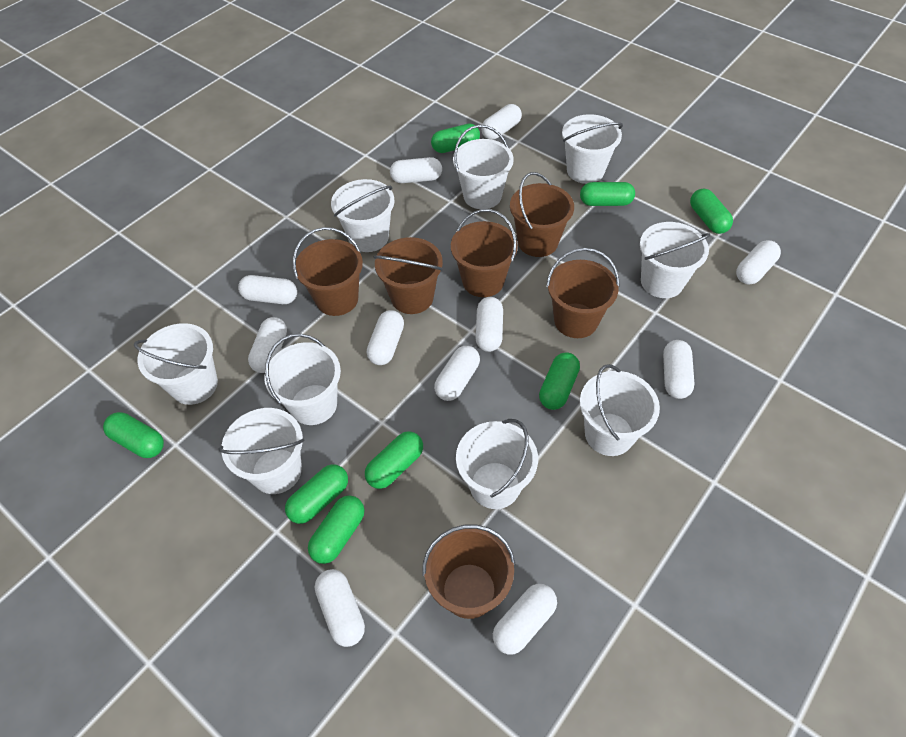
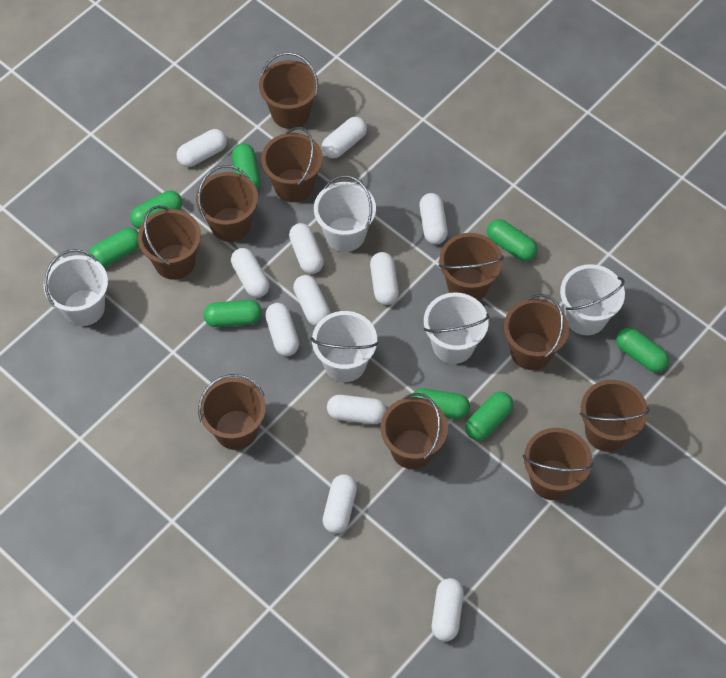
brown bucket: [293,227,363,316] [374,237,443,314] [422,525,515,619] [451,209,518,297] [510,172,574,257] [546,248,620,338] = 6 -> [138,205,201,280] [196,165,258,242] [198,374,266,450] [259,52,319,129] [261,127,323,202] [381,393,448,469] [439,233,504,301] [504,294,569,370] [523,428,593,500] [580,380,650,452] = 10
white bucket: [134,323,218,405] [218,408,304,494] [264,334,341,425] [331,179,395,252] [453,125,514,209] [456,419,538,509] [562,114,623,184] [580,364,660,456] [640,222,710,298] = 9 -> [43,249,108,326] [311,311,379,382] [314,175,376,252] [424,293,490,364] [560,264,625,335] = 5

